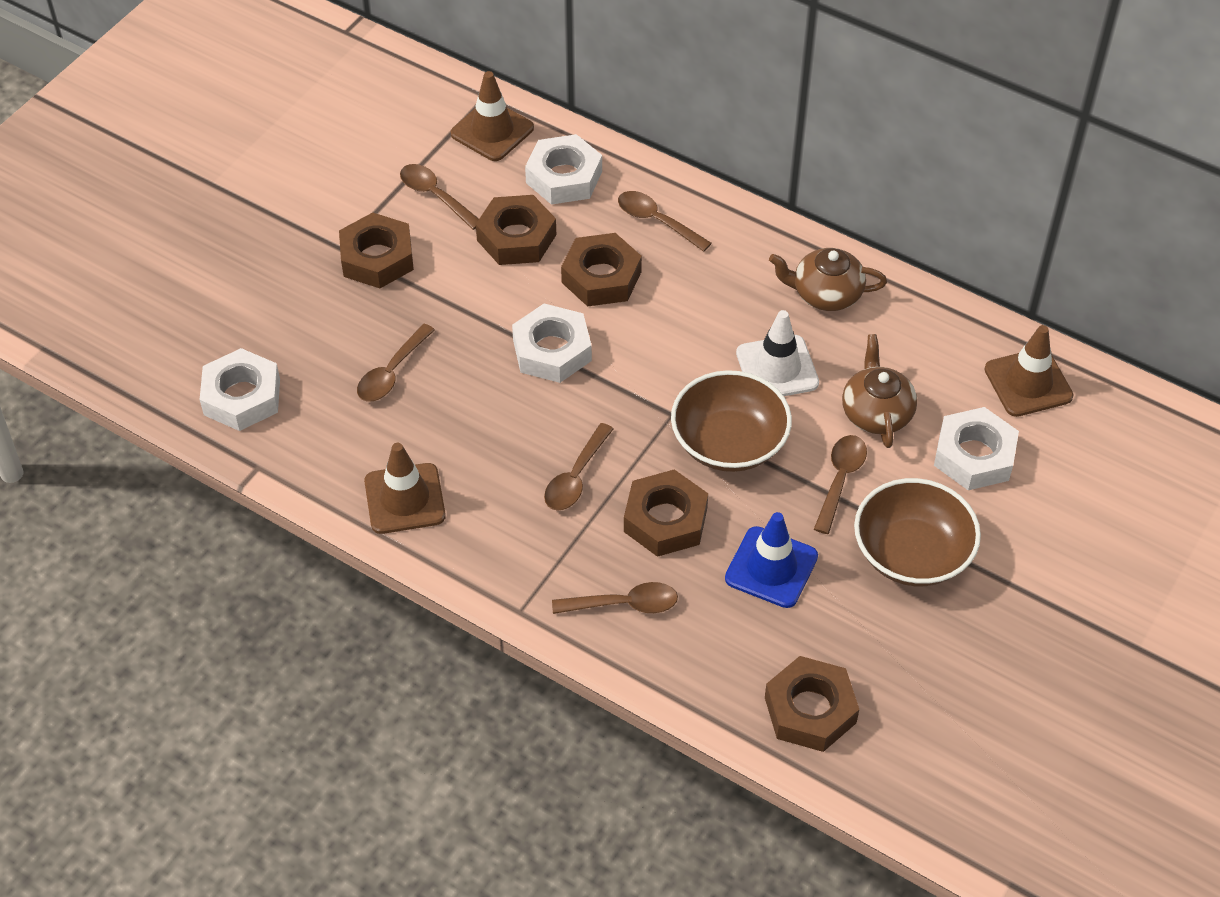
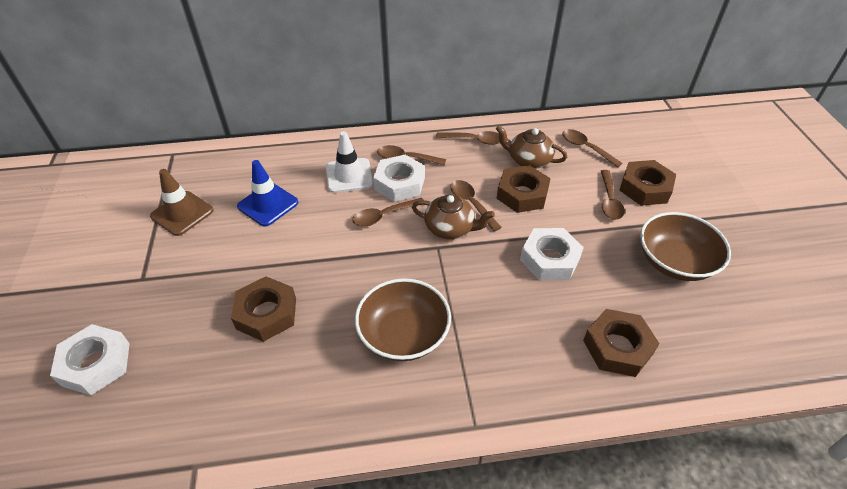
brown nut: [339,212,414,288] [476,195,556,265] [561,233,642,307] [624,469,708,557] [765,656,859,752] = 5 -> [231,276,296,342] [497,165,551,213] [583,309,660,377] [619,160,676,206] = 4
brown traffic cone: [364,443,446,534] [451,71,534,161] [984,325,1073,417] = 3 -> [150,169,214,236] = 1
white nut: [200,348,280,431] [512,303,592,383] [525,134,602,205] [934,407,1019,490] = 4 -> [50,324,130,395] [373,155,425,202] [520,228,584,280] = 3

